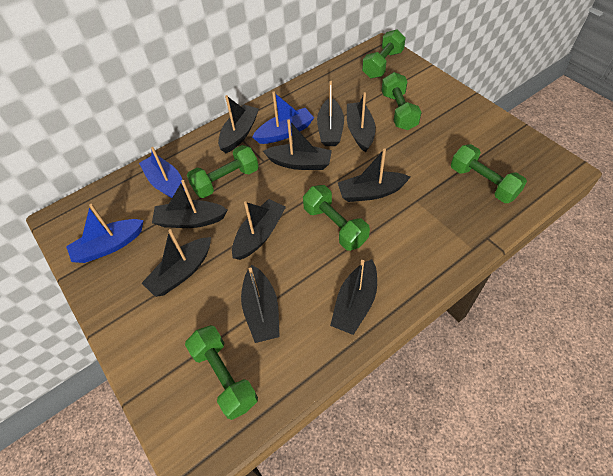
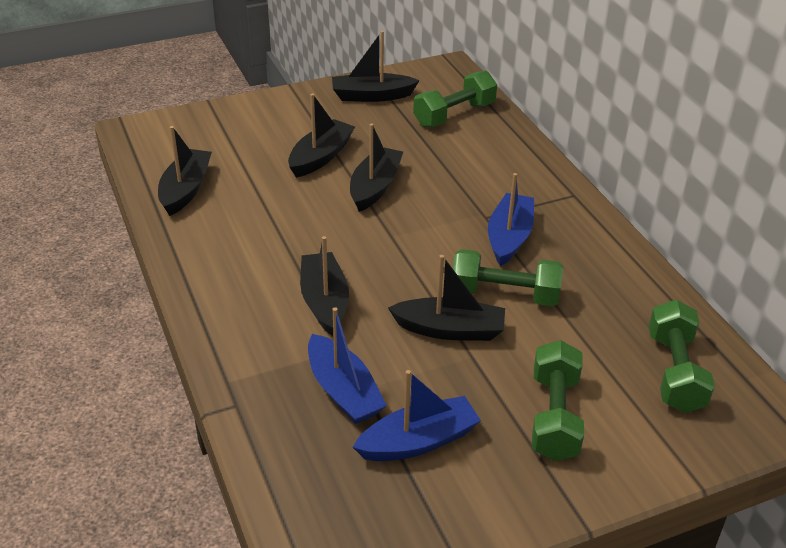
black boat: [142,229,211,297] [152,180,228,228] [218,95,259,153] [232,199,286,260] [241,265,280,343] [263,119,332,170] [317,81,344,146] [330,259,377,335] [338,149,410,202] [347,92,376,152] = 10 -> [158,126,212,216] [288,94,355,178] [300,236,349,336] [332,31,420,102] [350,123,403,212] [388,255,505,341] = 6
green dumbbell: [185,325,258,420] [187,145,259,198] [303,185,370,251] [362,29,406,78] [382,72,422,130] [451,144,527,203] = 6 -> [413,71,497,127] [453,249,563,306] [532,340,584,461] [649,300,715,413] = 4

